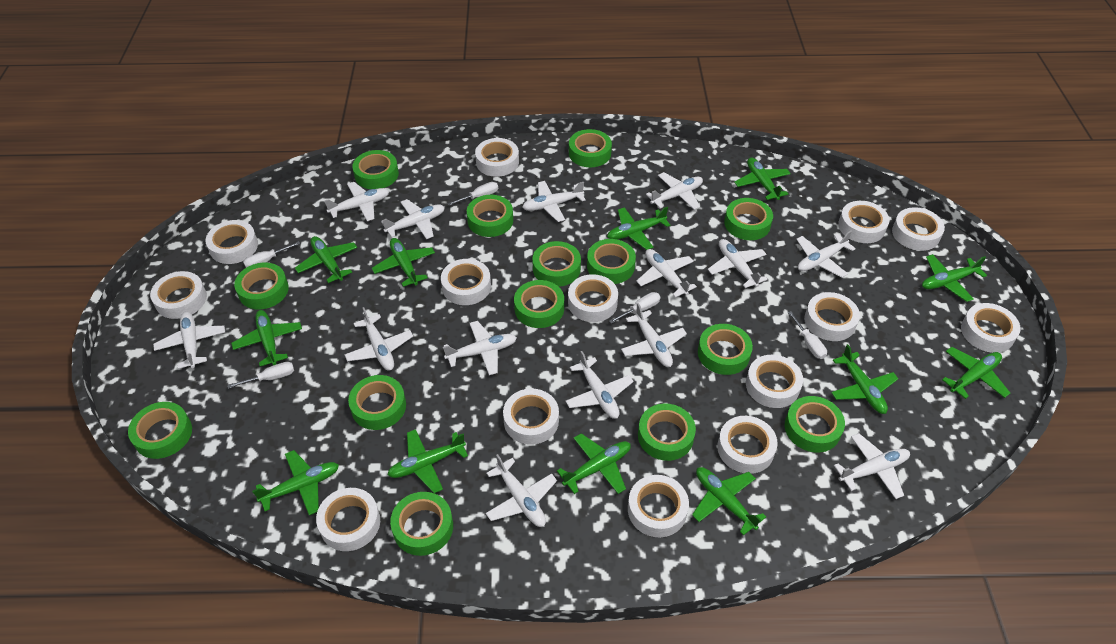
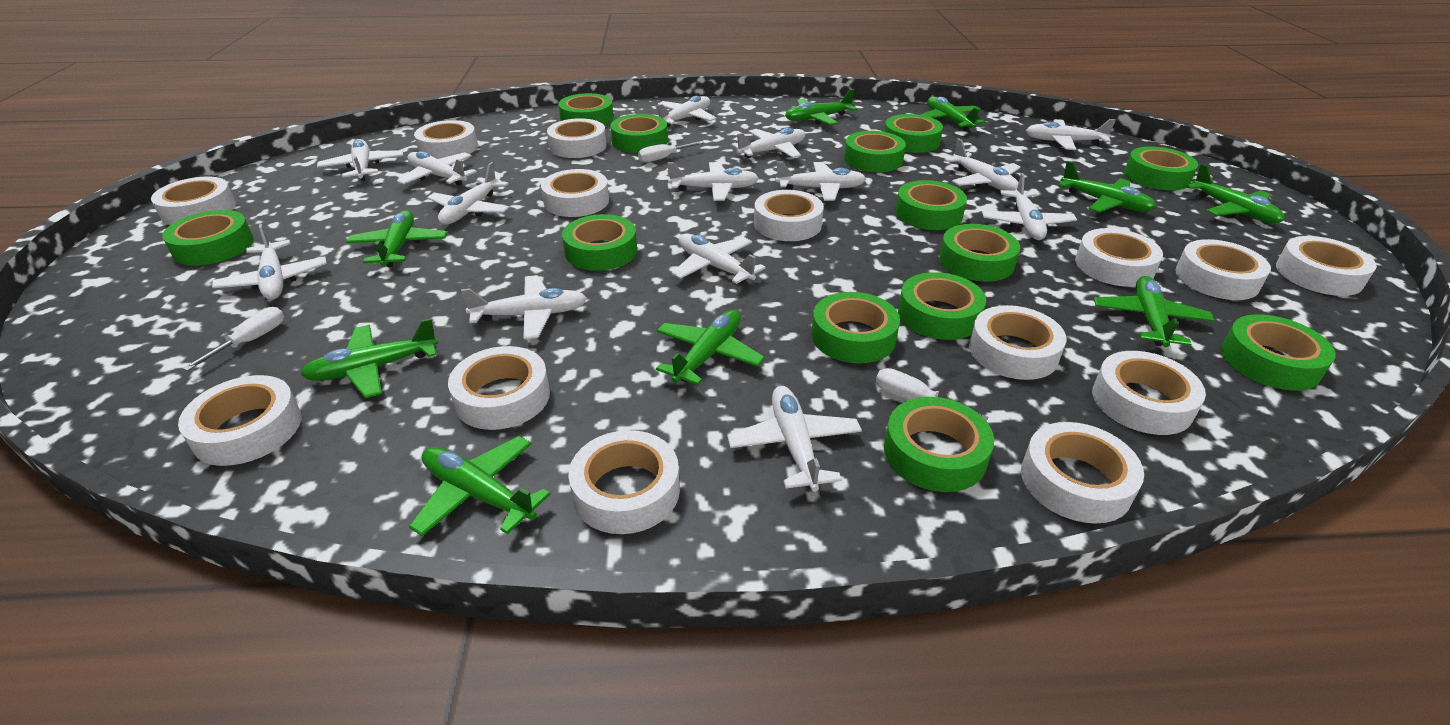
green plane: [231,310,302,366] [252,450,339,515] [295,236,357,283] [372,238,435,287] [387,429,468,493] [557,433,631,494] [607,207,670,250] [692,467,766,536] [734,158,791,200] [831,344,898,414] [922,254,987,302] [942,347,1010,399] = 12 -> [300,318,439,398] [346,210,448,267] [409,436,550,536] [656,310,765,385] [785,89,857,125] [920,97,985,131] [1058,161,1156,213] [1094,276,1215,347] [1186,164,1284,223] = 9
green tape: [128,402,192,459] [234,263,289,309] [348,375,406,430] [352,150,399,189] [390,492,453,556] [467,195,513,237] [514,280,564,328] [532,241,581,287] [569,129,612,167] [587,239,636,284] [638,404,696,461] [698,324,753,375] [724,198,773,240] [785,396,845,453] = 14 -> [162,210,253,265] [558,93,614,126] [562,214,637,271] [610,114,668,153] [812,292,900,363] [844,131,906,172] [884,114,943,153] [884,397,994,492] [895,180,967,230] [898,272,986,340] [939,224,1020,282] [1124,146,1198,190] [1221,314,1336,390] = 13
white screwdriver: [228,362,294,388] [243,241,300,268] [448,182,498,206] [609,292,661,324] [788,311,827,359] = 5 -> [182,307,284,371] [638,141,704,162] [876,368,989,421] = 3

